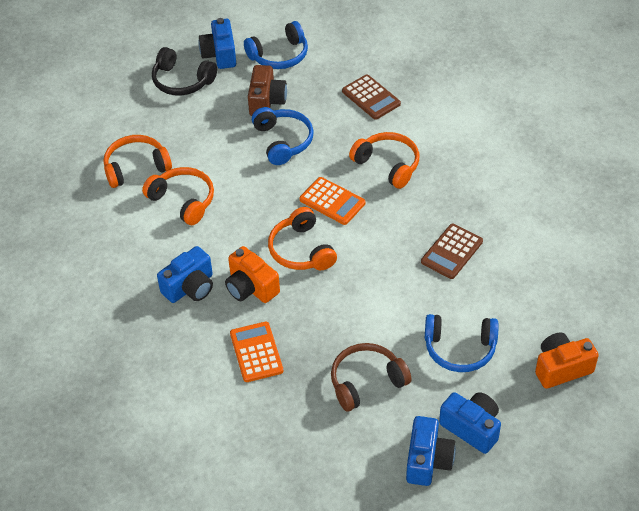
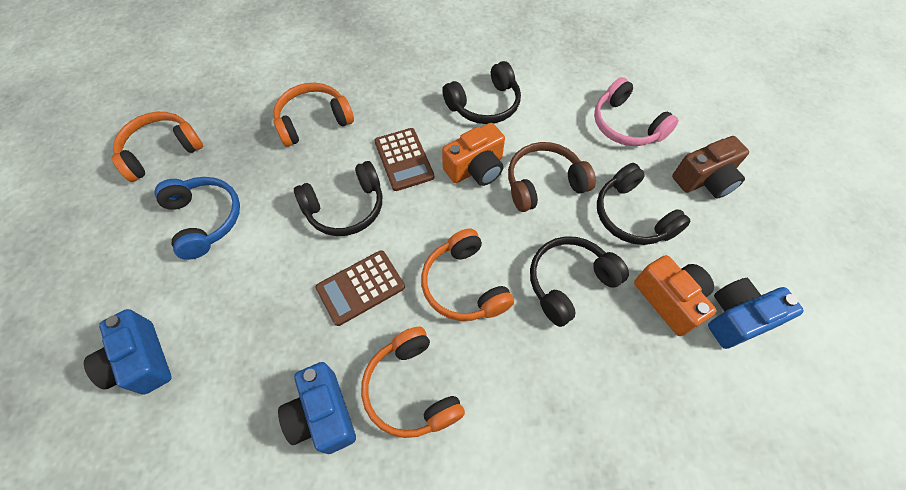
black headphones: [152,47,217,95] = 1 -> [294,161,382,236] [442,61,521,124] [530,236,629,327] [597,163,691,245] = 4
blue camera: [157,246,213,303] [198,18,236,69] [406,416,456,486] [439,392,501,454] = 4 -> [84,309,172,395] [278,362,356,454] [708,278,804,349] = 3
blue headphones: [244,21,308,69] [252,107,314,165] [425,314,499,372] = 3 -> [154,177,240,260] = 1
orange calculator: [230,322,284,382] [299,177,366,225] = 2 -> none = 0
pink headphones: none = 0 -> [594,77,679,146] = 1

